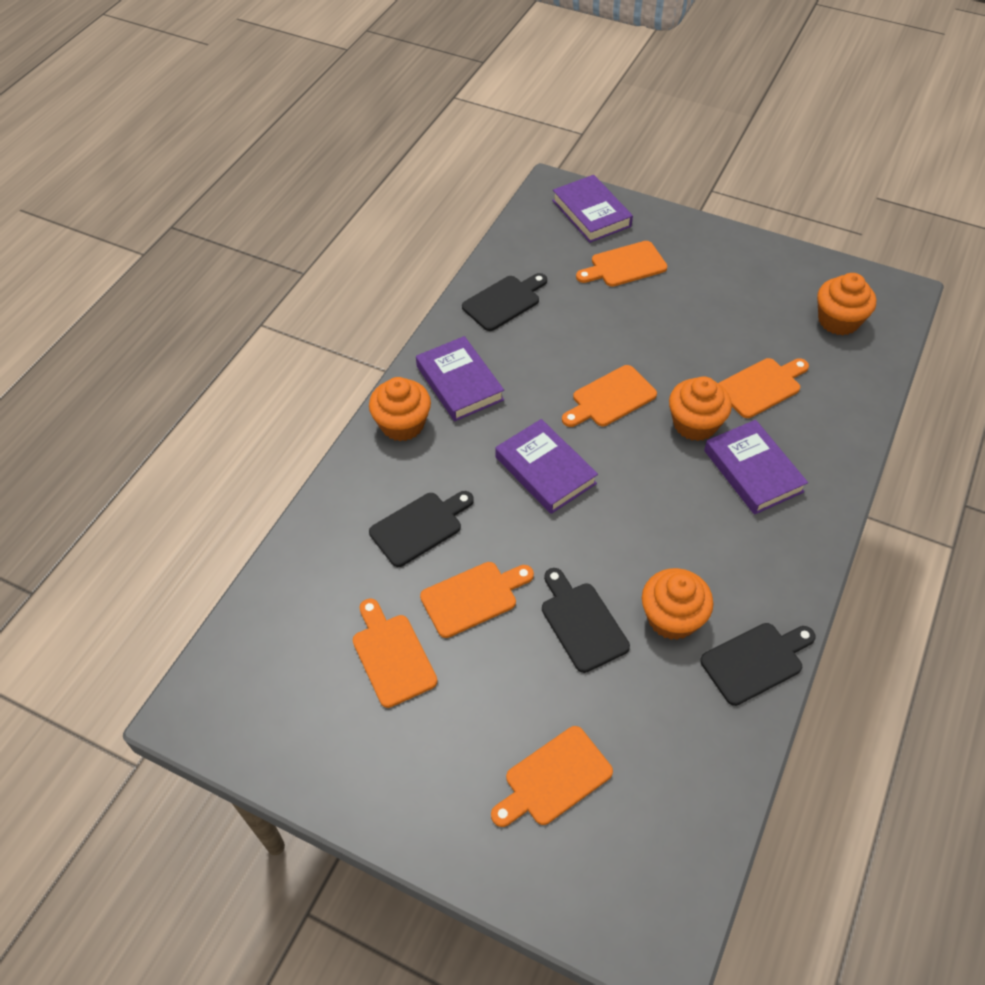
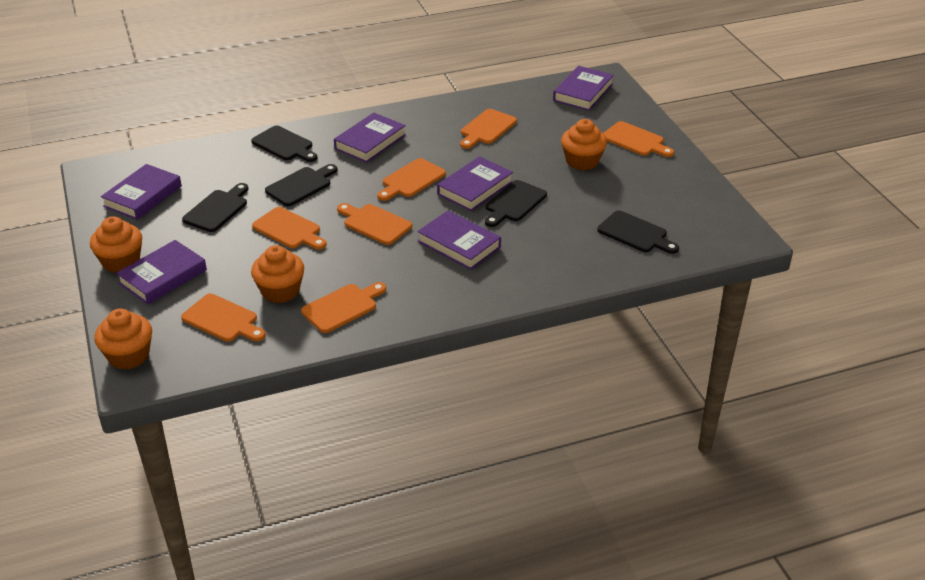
black cutting board: [369,491,474,567] [462,273,547,331] [542,568,630,673] [700,623,816,706] = 4 -> [182,183,249,232] [251,126,318,162] [265,164,338,206] [485,180,547,227] [597,210,679,254] = 5
orange cutting board: [353,599,437,708] [420,562,534,638] [491,726,613,827] [562,365,657,427] [576,241,667,287] [718,358,809,418] = 6 -> [181,294,266,342] [252,207,327,249] [301,282,386,333] [337,203,412,245] [377,158,446,201] [460,109,517,149] [603,121,674,157] = 7
purple book: [416,336,504,421] [495,419,598,514] [552,175,633,243] [704,420,808,515] = 4 -> [101,164,182,220] [116,240,207,304] [334,112,406,163] [417,210,501,270] [437,156,513,211] [553,66,614,111] = 6

